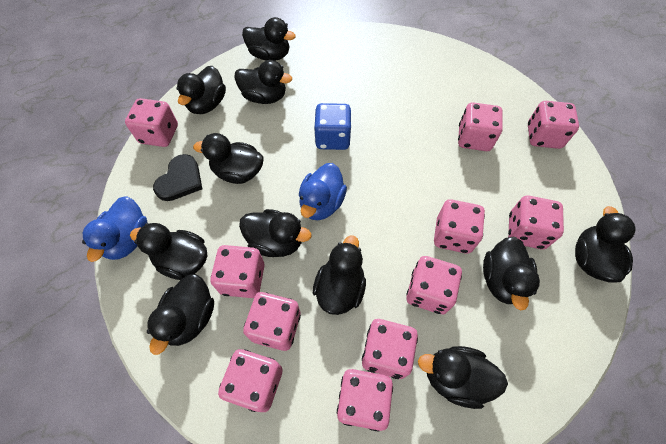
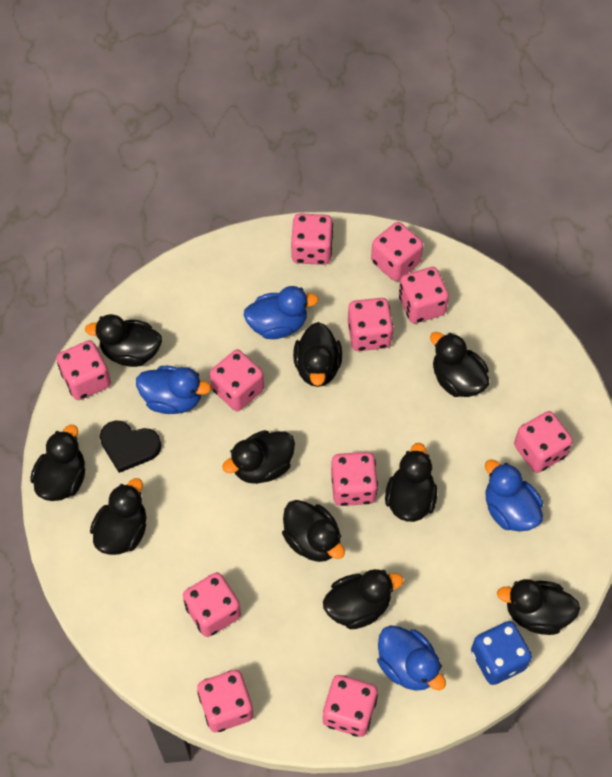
black duck: [130,223,207,280] [147,274,214,355] [177,66,226,114] [193,133,264,184] [234,60,292,104] [239,209,311,257] [242,17,296,61] [313,235,366,315] [418,346,508,409] [483,237,540,310] [575,206,635,283] = 11 -> [30,425,85,501] [85,314,162,367] [90,478,146,555] [222,430,295,484] [282,500,345,562] [293,322,342,387] [323,569,403,629] [385,443,437,522] [430,332,489,397] [497,579,580,635] = 10
blue duck: [82,196,148,262] [299,163,347,220] = 2 -> [136,366,211,414] [244,286,319,339] [377,625,446,691] [485,459,543,532] = 4

